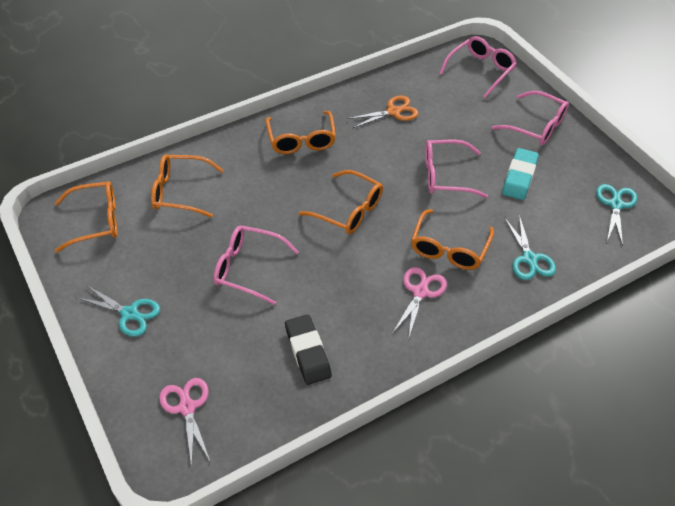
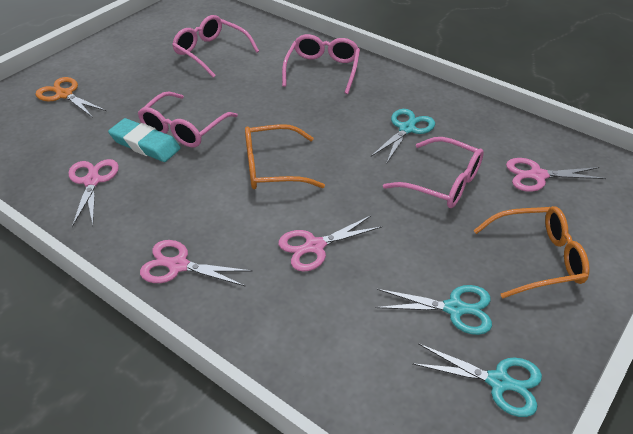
black eraser: [285,314,332,385] = 1 -> none = 0
orange glasses: [55,181,118,252] [151,154,224,218] [266,111,336,154] [299,170,383,234] [411,209,494,270] = 5 -> [245,124,325,189] [473,206,590,298] = 2
pink scissors: [159,378,211,468] [392,267,447,340] = 2 -> [68,159,119,227] [140,240,252,287] [278,215,382,272] [506,158,606,192] = 4

